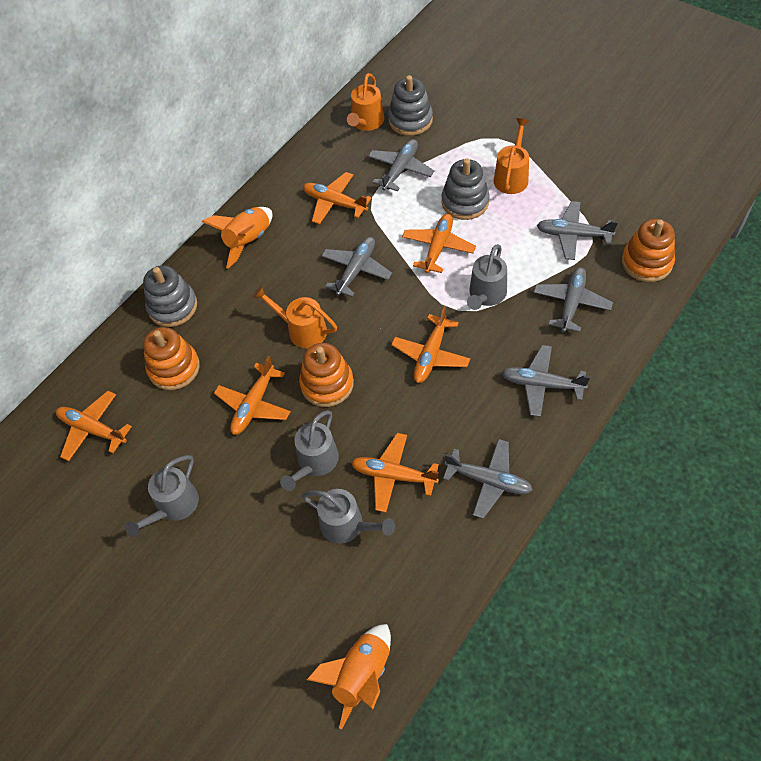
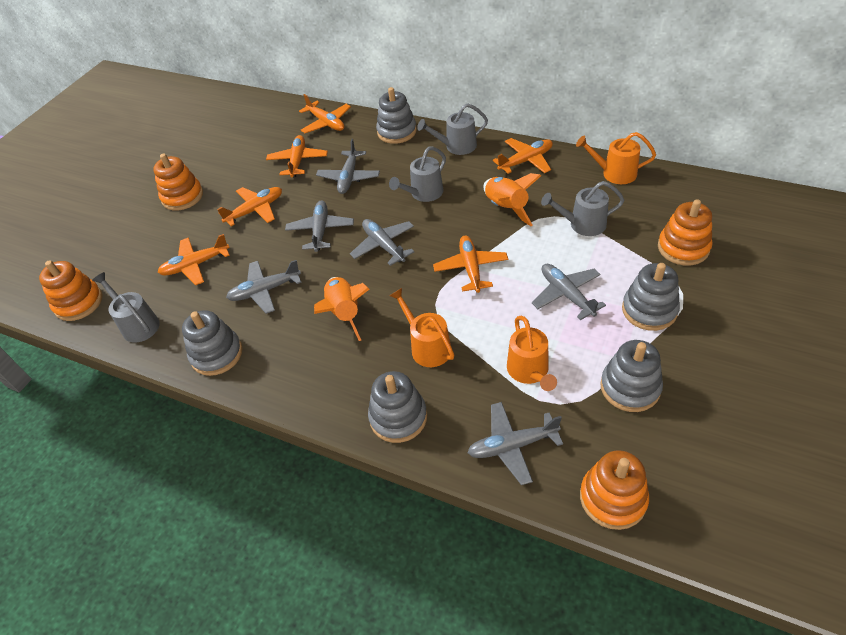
grey stacking toy: [143,265,197,327] [388,75,433,136] [442,158,490,220] = 3 -> [182,310,243,376] [368,371,427,443] [376,87,417,144] [600,340,663,412] [622,263,680,331] = 5
orange stacking toy: [143,327,200,390] [299,343,354,407] [622,219,675,282] = 3 -> [39,260,102,321] [153,154,203,211] [580,450,649,530] [658,200,712,266] = 4

